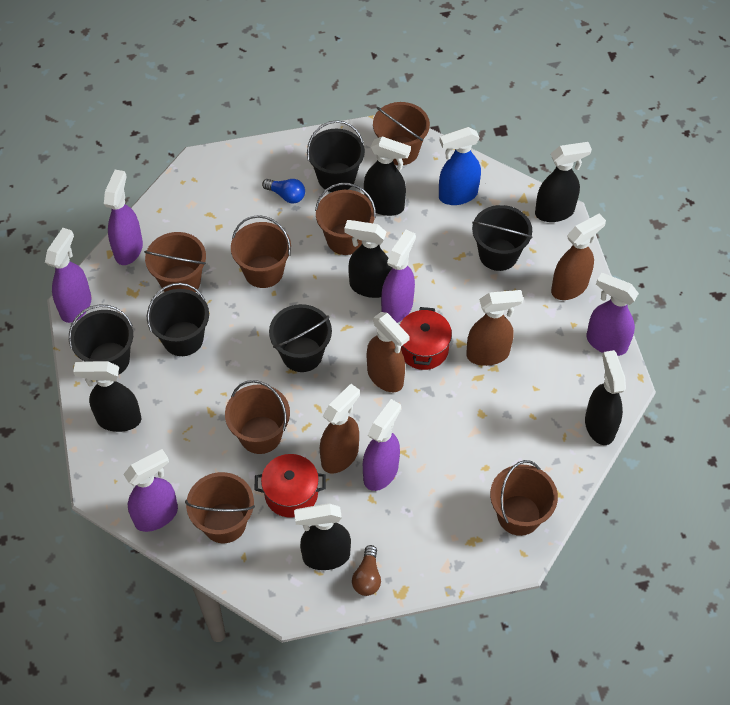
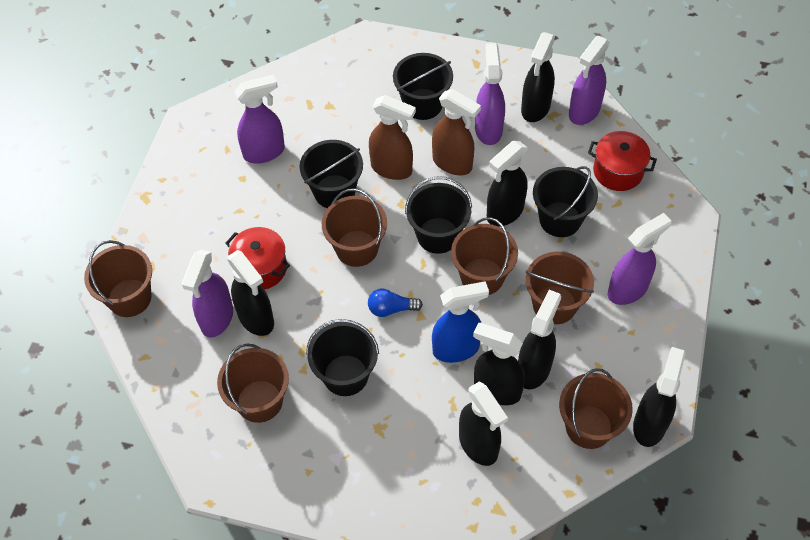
black spray bottle: [73,361,141,432] [294,503,351,570] [344,220,392,298] [364,136,411,216] [535,142,592,222] [585,350,626,445] = 6 -> [227,250,274,336] [459,381,508,466] [473,323,525,405] [487,141,528,227] [518,290,561,389] [521,32,555,122] [633,347,686,447] = 7
brown bucket: [144,232,206,292] [185,472,255,543] [225,380,290,454] [231,215,291,288] [315,183,376,255] [373,102,430,165] [490,460,558,536] = 7 -> [84,240,152,317] [217,344,289,423] [322,189,387,267] [451,217,518,295] [526,252,594,324] [559,368,633,449] = 6
brown light bulb: [352,545,381,596] = 1 -> none = 0
brown spray bottle: [320,384,360,474] [367,312,410,392] [466,290,523,366] [551,214,606,300] = 4 -> [369,95,416,180] [432,89,481,175] = 2
purple spray bottle: [45,228,92,323] [104,170,143,265] [123,449,178,532] [363,399,401,491] [381,230,416,323] [586,273,639,356] = 6 -> [182,250,233,338] [234,75,285,163] [475,43,505,145] [569,36,610,125] [608,213,672,305] = 5

